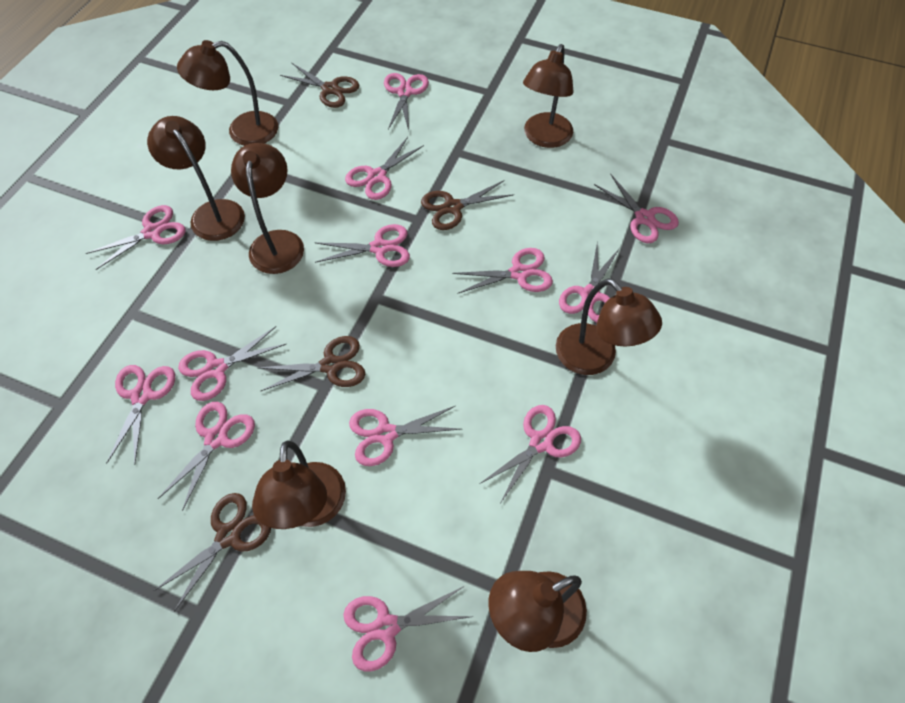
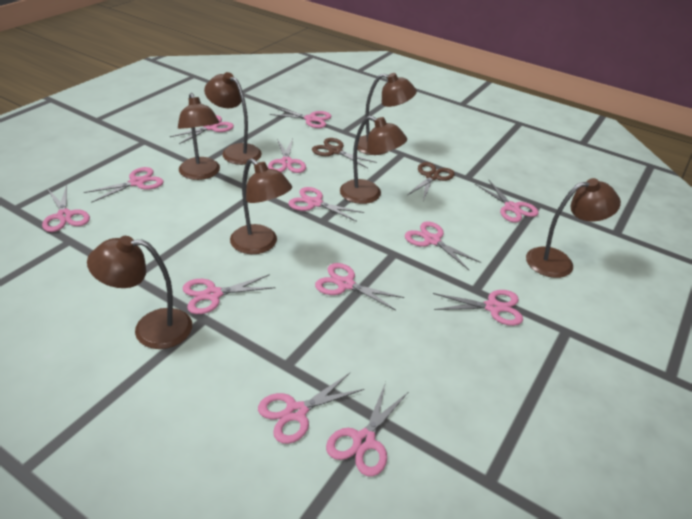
brown scissors: [154,493,271,612] [258,336,365,391] [280,63,359,108] [421,180,514,230] = 4 -> [312,138,377,169] [407,162,455,201] = 2

